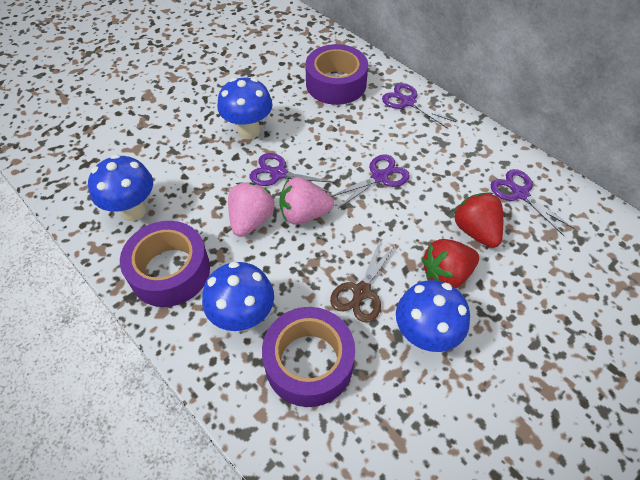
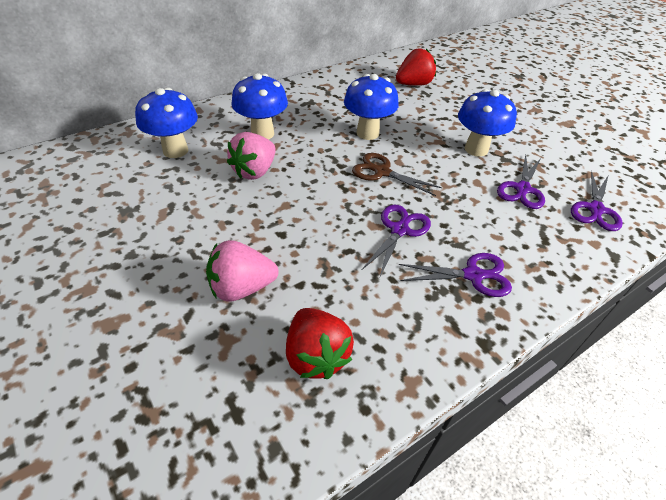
purple tape: [120,221,210,307] [262,307,355,407] [305,44,368,105] = 3 -> none = 0

